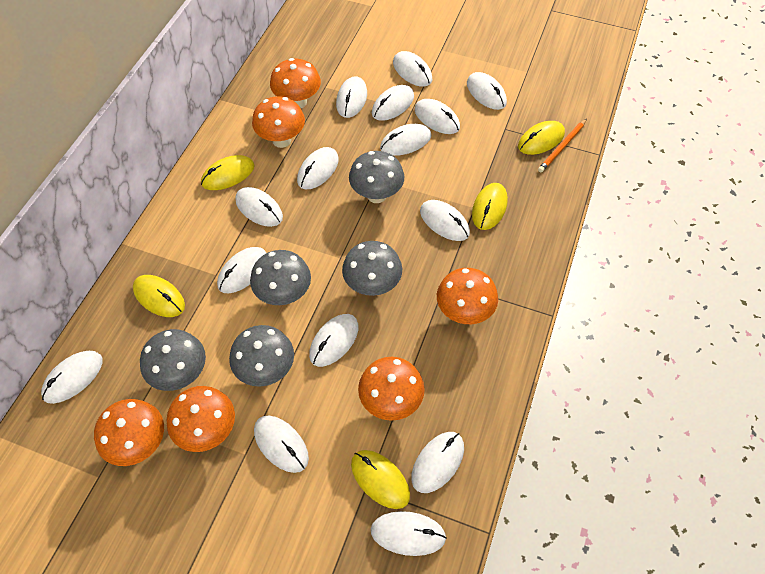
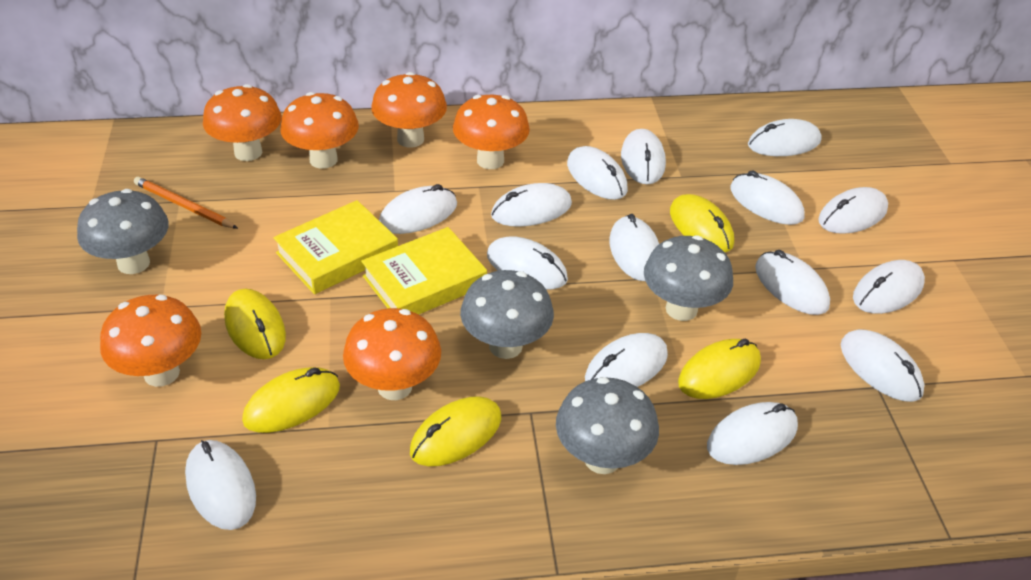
grey mushroom: [140,329,206,391] [229,325,294,387] [250,250,311,305] [342,241,402,296] [349,151,405,203] = 5 -> [77,189,169,274] [460,270,554,359] [556,377,659,474] [644,235,733,321] = 4
yellow book: none = 0 -> [273,200,398,294] [361,227,487,315] = 2

